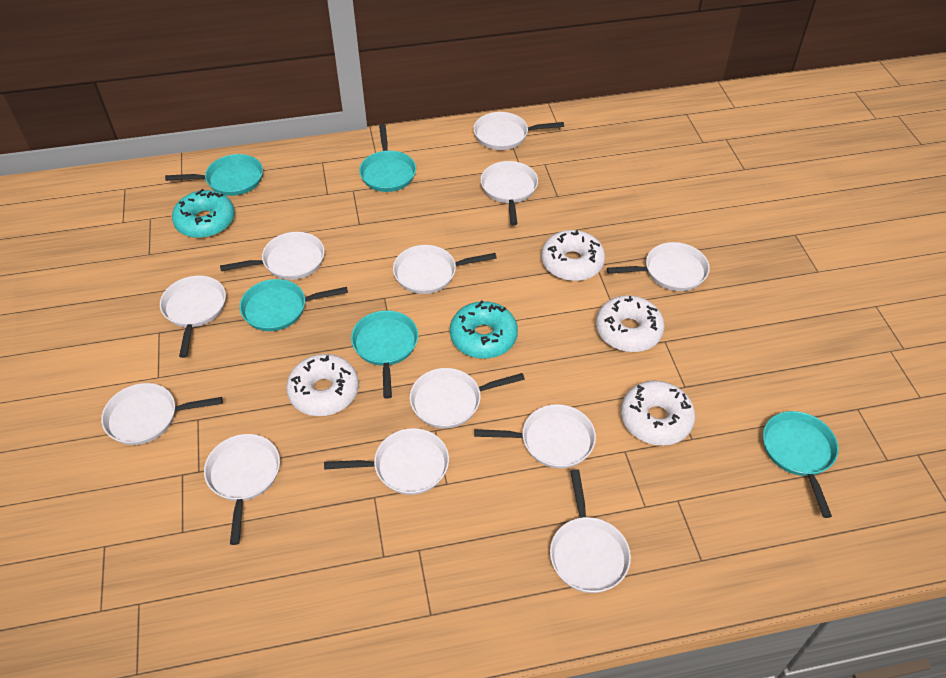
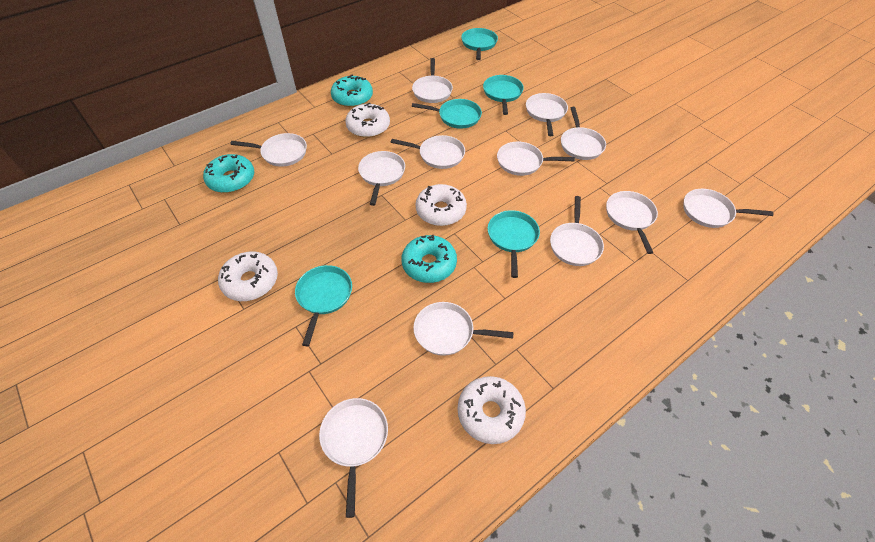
turquoise donut: [172,189,235,238] [450,301,518,359] = 2 -> [203,154,254,193] [331,75,373,107] [401,235,457,283] = 3

